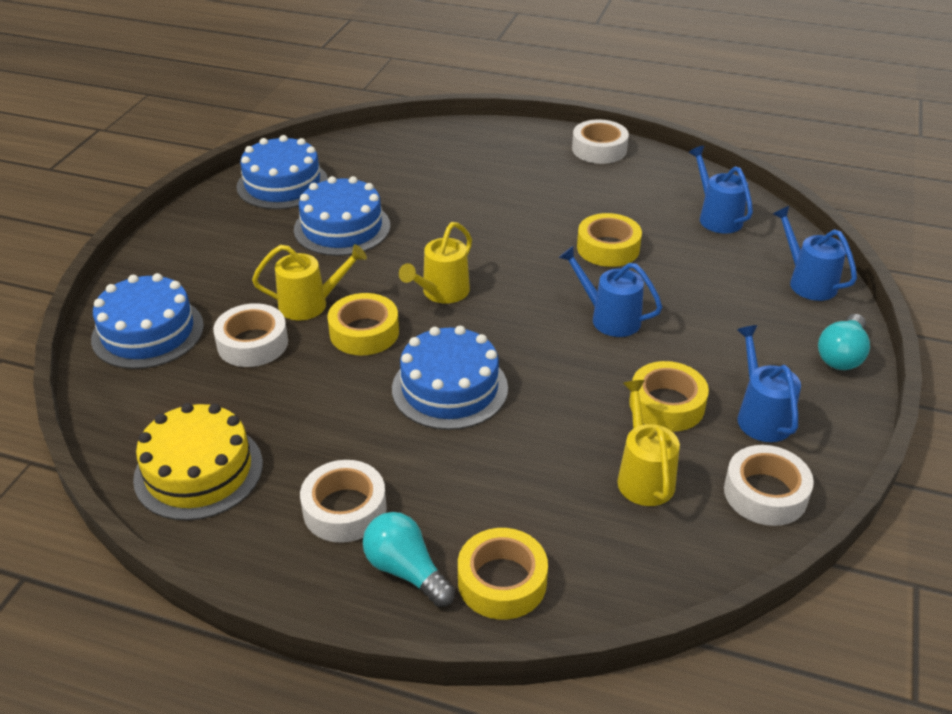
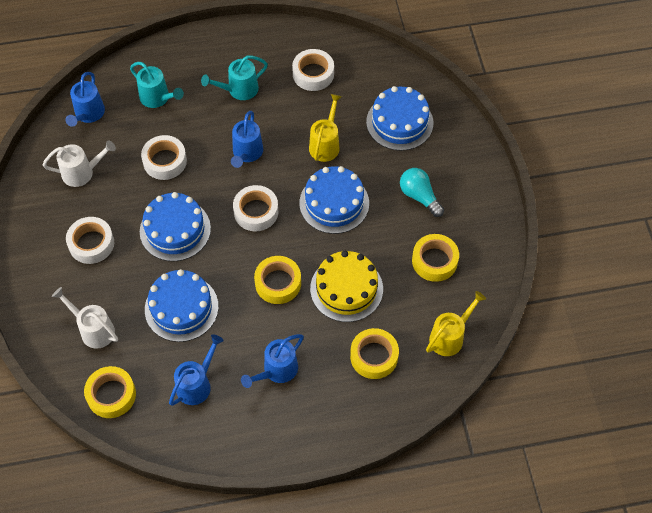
turquoise light bulb: [363,512,455,607] [818,314,870,370] = 2 -> [400,168,444,217] = 1
turquoise watering can: none = 0 -> [130,62,184,108] [201,55,268,100] = 2
white watering can: none = 0 -> [43,140,116,187] [52,287,118,349] = 2
yellow watering can: [252,244,367,320] [399,222,472,304] [617,380,680,506] = 3 -> [309,94,342,162] [426,291,486,356] = 2

